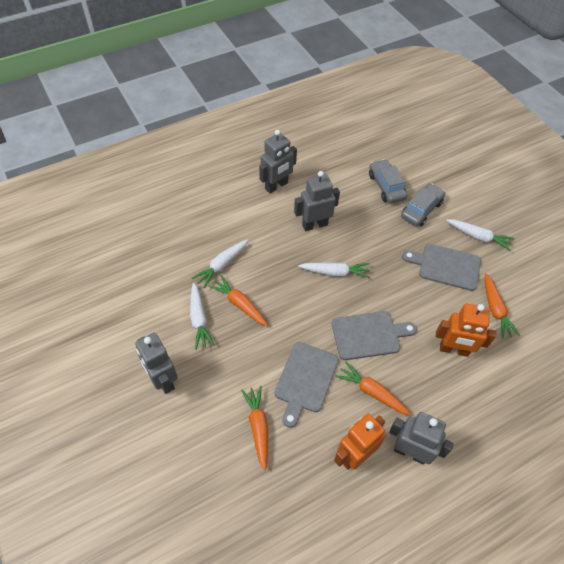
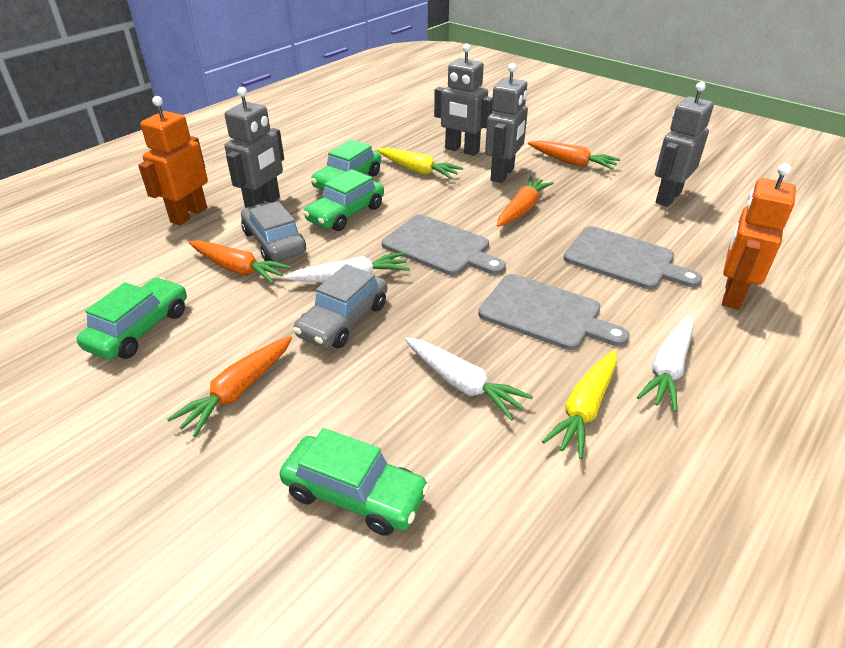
green car: none = 0 -> [77,277,187,360] [280,428,430,536] [303,169,384,231] [311,140,381,191] = 4
white carrot: [190,283,215,350] [192,239,248,289] [298,262,370,278] [446,219,515,251] = 4 -> [285,252,410,283] [405,337,533,420] [637,316,693,412] = 3
yellow carrot: none = 0 -> [377,148,463,179] [542,350,617,459] = 2

